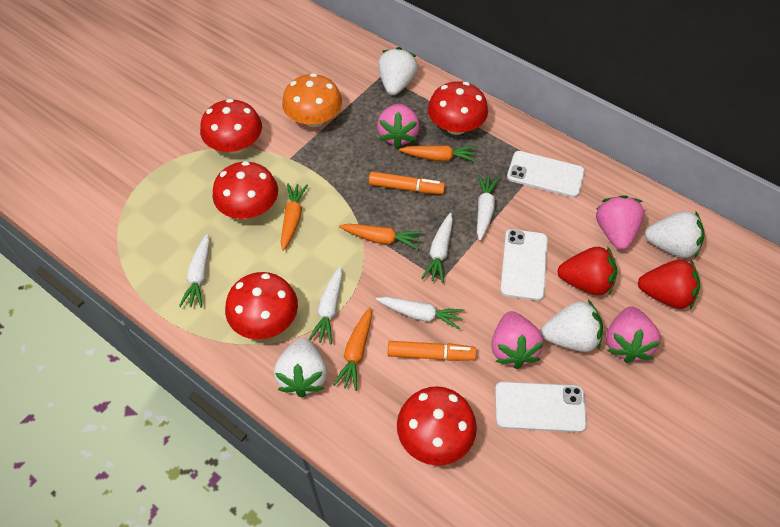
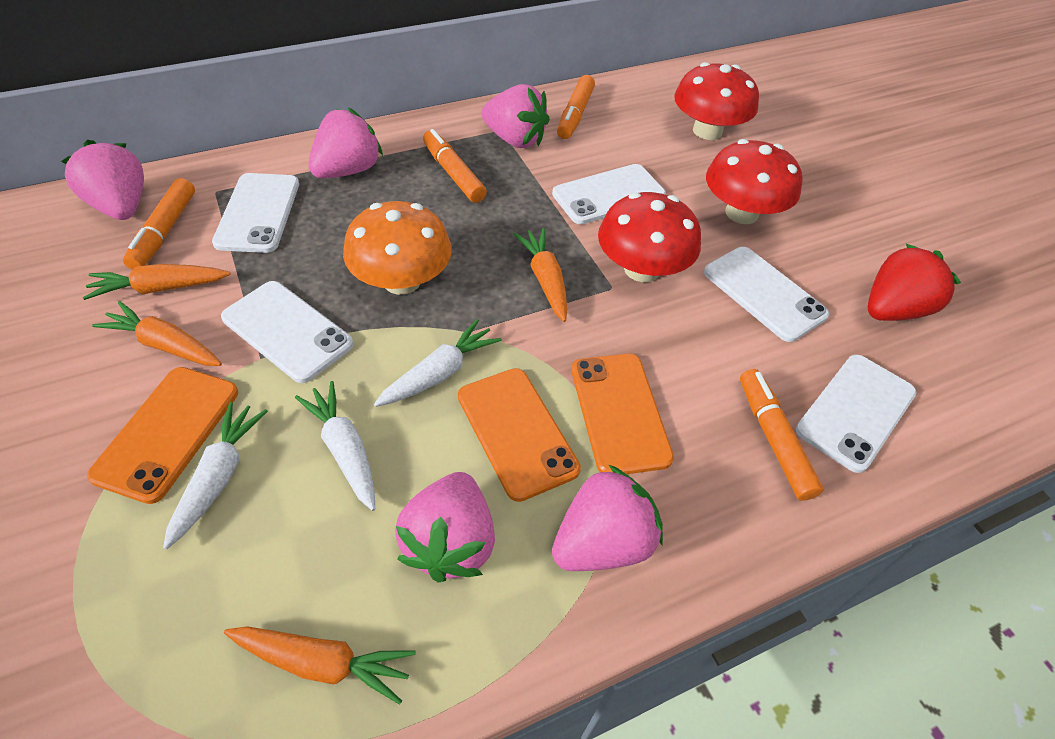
orange marker: [369,172,445,194] [388,341,476,361] = 2 -> [123,178,195,270] [423,129,487,203] [557,75,595,139] [740,369,824,501] = 4
orange phone: none = 0 -> [87,367,238,504] [458,368,581,502] [571,353,674,474] = 3
pink strawberry: [377,104,420,149] [491,311,544,369] [596,195,645,250] [606,307,660,363] = 4 -> [61,140,144,220] [308,108,383,178] [395,472,495,583] [481,84,550,148] [552,465,663,571] = 5
red mushroom: [200,99,262,154] [212,161,278,219] [225,272,298,340] [397,386,477,466] [428,81,488,135] = 5 -> [598,192,701,282] [674,62,759,140] [706,139,802,224] = 3
red strawberry: [557,246,617,295] [638,260,700,309] = 2 -> [868,244,961,321] = 1
white carrot: [179,234,210,308] [309,266,342,344] [376,297,465,330] [421,213,453,283] [477,175,499,241] = 5 -> [163,402,268,550] [295,381,375,511] [374,319,501,407] = 3
white phone: [495,382,587,432] [500,229,548,301] [507,151,585,197] = 3 -> [212,173,299,253] [221,281,354,383] [552,164,666,224] [704,247,829,342] [796,354,917,473] = 5
white strawberry: [274,338,327,397] [378,47,418,95] [541,300,603,352] [645,211,705,258] = 4 -> none = 0

